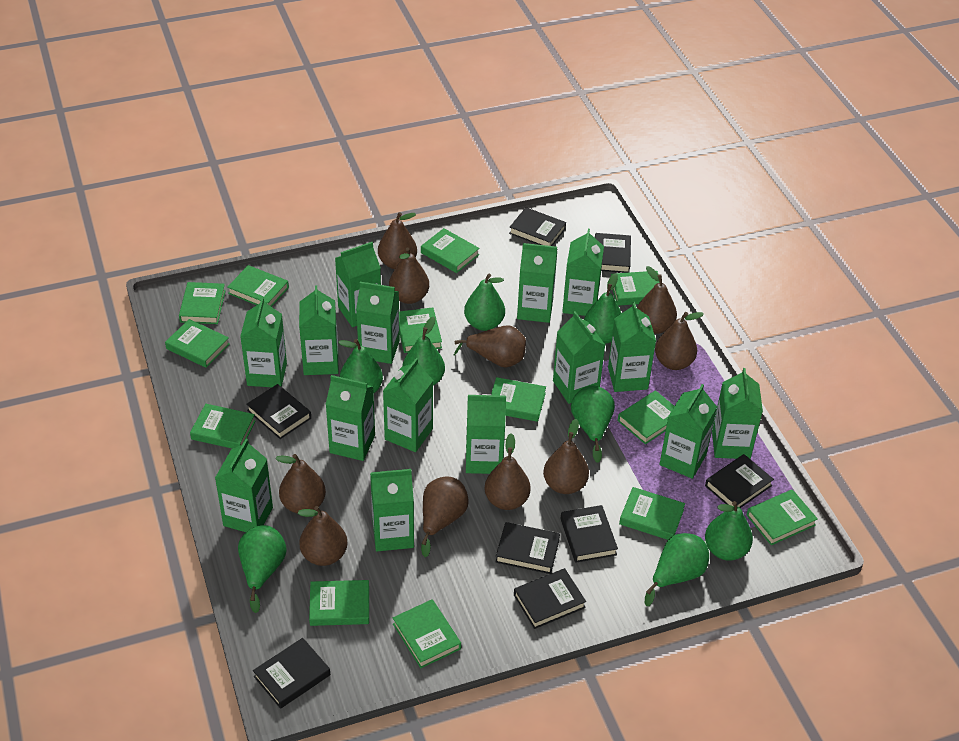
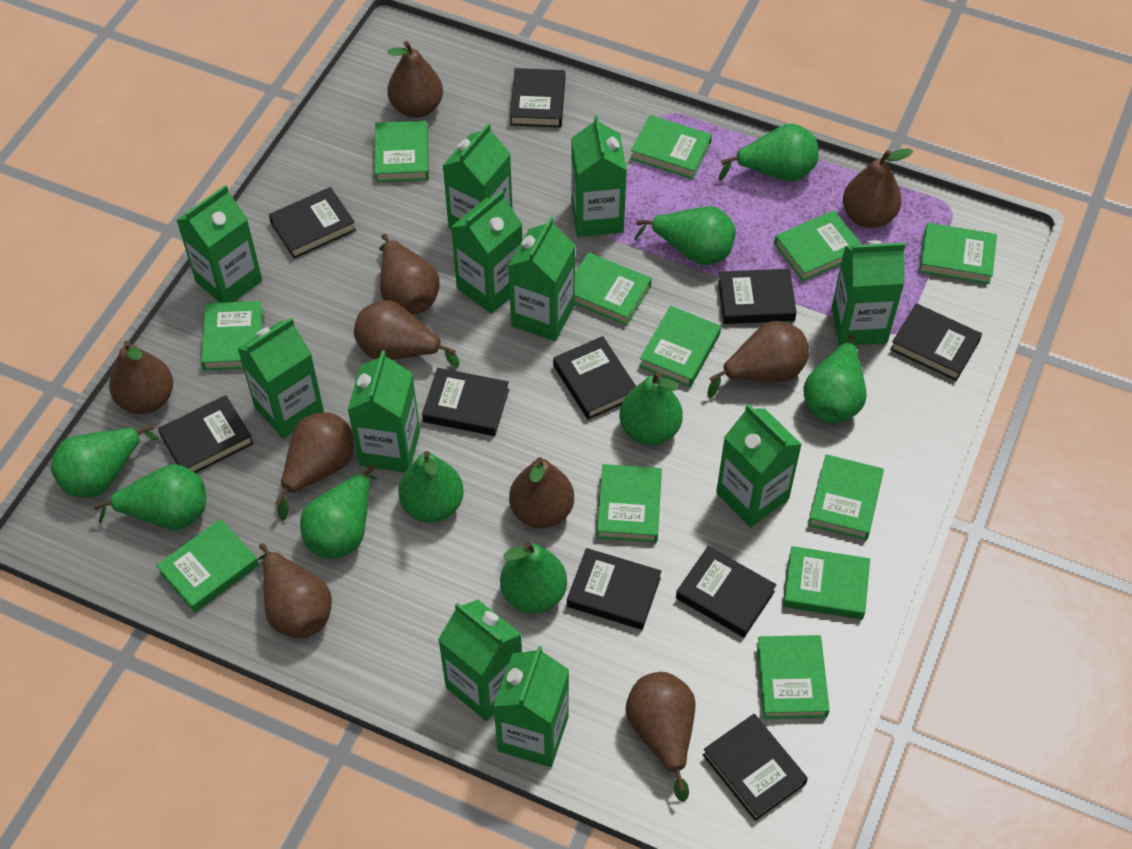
black book: [246,384,311,439] [253,638,330,709] [495,522,560,574] [509,207,566,246] [514,568,586,629] [560,505,618,563] [595,233,631,273] [705,454,774,508] = 8 -> [158,395,254,473] [269,187,356,259] [422,368,509,436] [510,68,565,128] [553,336,636,420] [567,548,661,630] [676,546,777,638] [703,714,808,821] [718,269,797,324] [890,303,982,381] = 10
green book: [165,319,230,368] [179,282,226,324] [190,404,255,449] [227,265,289,307] [309,580,369,626] [393,599,461,668] [399,307,442,353] [421,228,480,273] [491,377,546,422] [611,271,659,306] [618,390,674,444] [619,487,685,540] [746,489,818,545] = 13 -> [156,519,259,612] [201,301,263,370] [375,121,429,182] [575,252,652,325] [597,464,662,542] [630,115,712,179] [639,306,721,387] [757,635,830,719] [774,210,862,281] [783,546,870,619] [808,454,884,540] [919,223,997,284] = 12
green carton: [215,439,273,532] [240,297,287,387] [299,285,338,375] [325,375,375,461] [335,242,381,327] [356,282,400,364] [370,469,414,551] [383,358,433,452] [466,394,506,474] [517,243,557,323] [553,311,605,404] [562,229,604,316] [608,302,656,392] [660,384,717,479] [712,368,763,459] = 15 -> [177,185,262,303] [237,318,324,439] [348,351,420,473] [438,600,522,721] [443,123,513,229] [451,191,522,314] [493,646,569,767] [508,217,575,341] [571,115,627,237] [716,404,802,527] [832,240,906,346] = 11
green pear: [238,525,287,613] [338,339,383,393] [402,317,445,385] [464,273,505,331] [571,386,615,463] [584,273,622,344] [645,533,709,606] [705,501,753,561] = 8 -> [50,424,159,498] [93,464,206,530] [300,464,377,559] [398,451,464,522] [500,541,567,614] [619,371,683,445] [634,206,736,265] [719,124,819,181] [803,334,866,423] = 9

